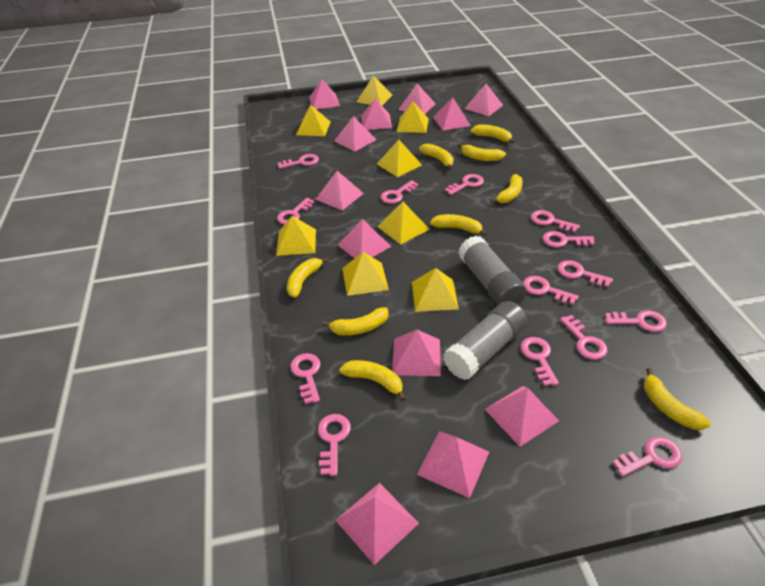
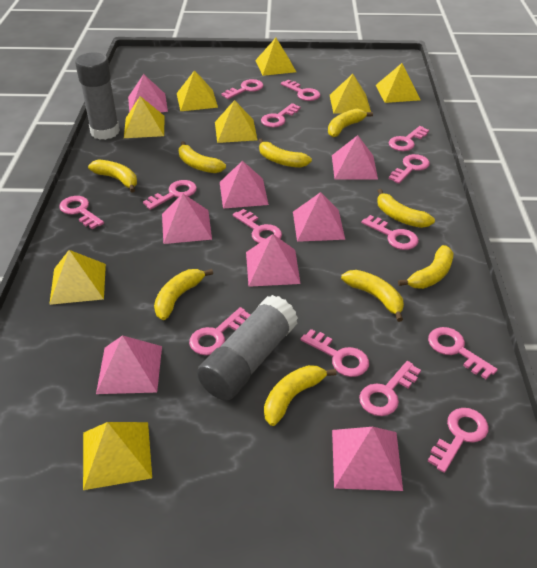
pink pyramid: [309,79,340,109] [315,171,364,211] [334,116,377,152] [335,483,419,565] [338,219,391,258] [361,98,392,130] [392,330,441,376] [398,84,436,114] [417,431,489,498] [433,98,471,130] [464,84,503,116] [485,386,559,447] = 12 -> [96,335,162,394] [128,74,168,112] [162,194,212,244] [220,161,269,209] [246,234,301,287] [293,192,345,242] [332,135,378,180] [332,427,403,491] = 8

